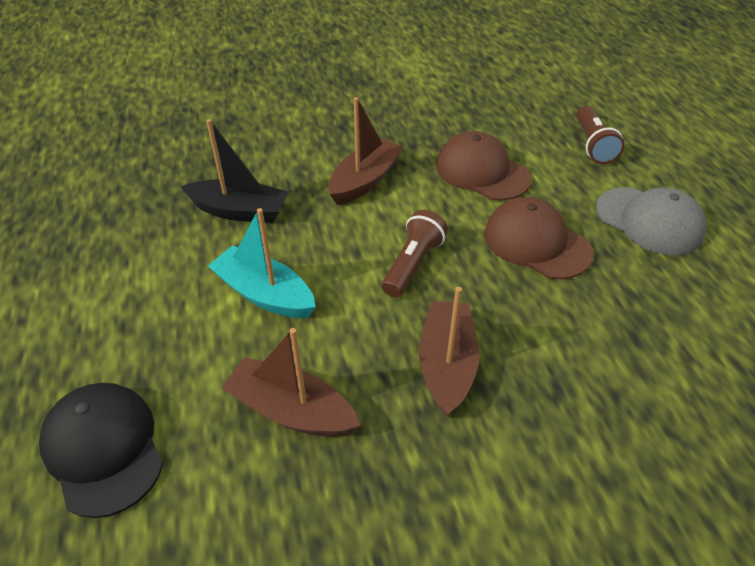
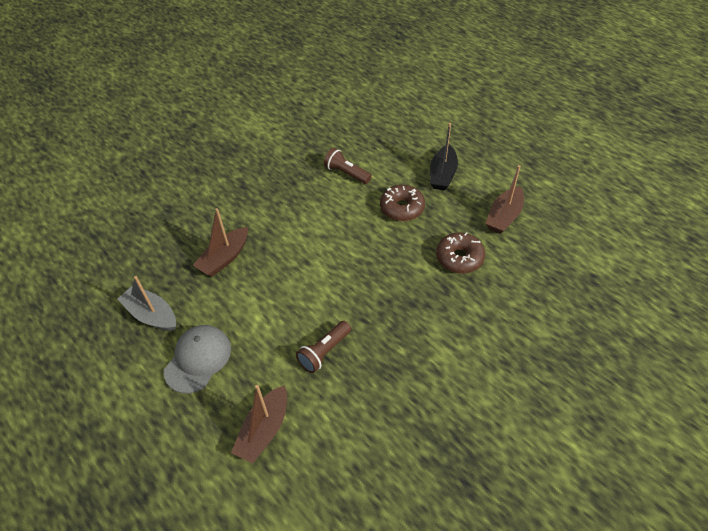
black cap: [39,383,164,518] = 1 -> none = 0
brown cap: [436,131,532,201] [484,197,594,279] = 2 -> none = 0
brown donut: none = 0 -> [380,185,425,221] [436,232,485,274] = 2
grey boat: none = 0 -> [118,276,176,331] = 1
turquoise boat: [208,208,316,318] = 1 -> none = 0

